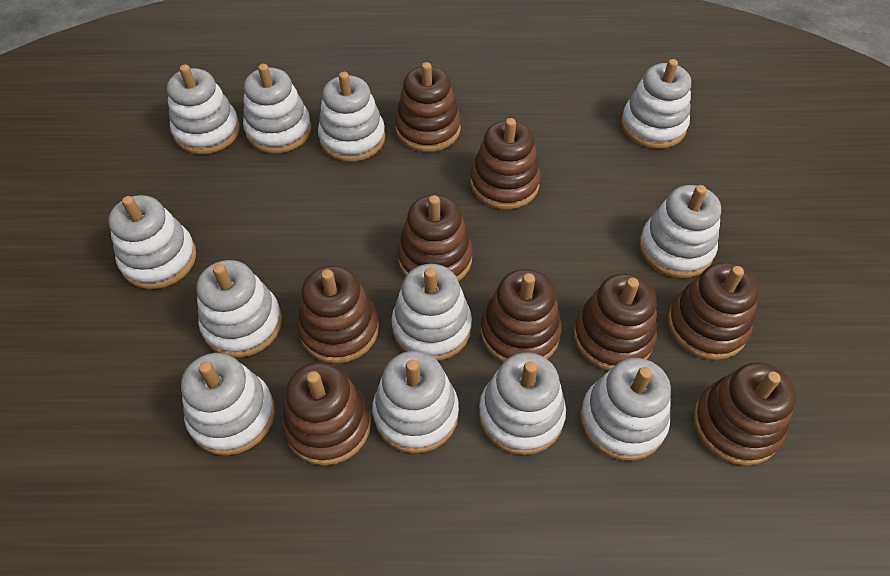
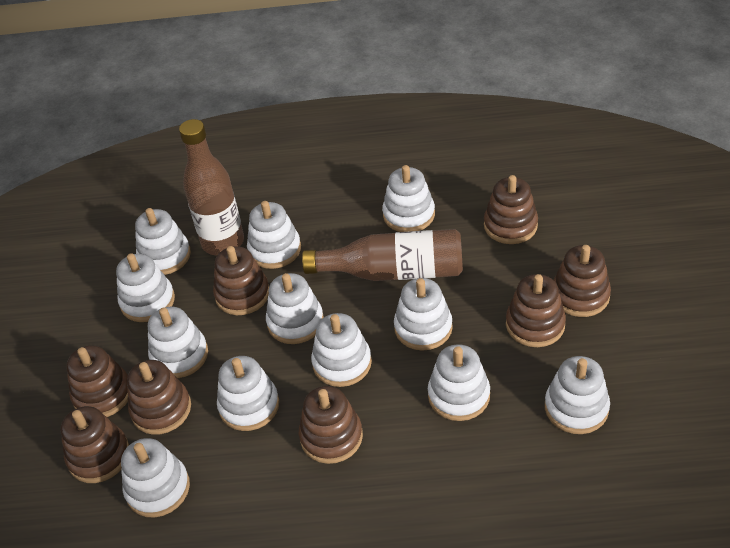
brown bottle: none = 0 -> [179,119,244,256] [302,229,463,281] = 2
brown stacking toy: [282,362,371,465] [297,265,379,363] [395,62,461,152] [397,195,473,282] [471,118,541,210] [480,269,562,363] [573,273,657,371] [668,262,759,360] [693,362,796,466] = 9 -> [61,406,129,483] [66,345,128,417] [127,360,191,435] [213,246,269,315] [299,386,363,464] [484,175,538,244] [506,274,566,347] [554,245,611,317] = 8

